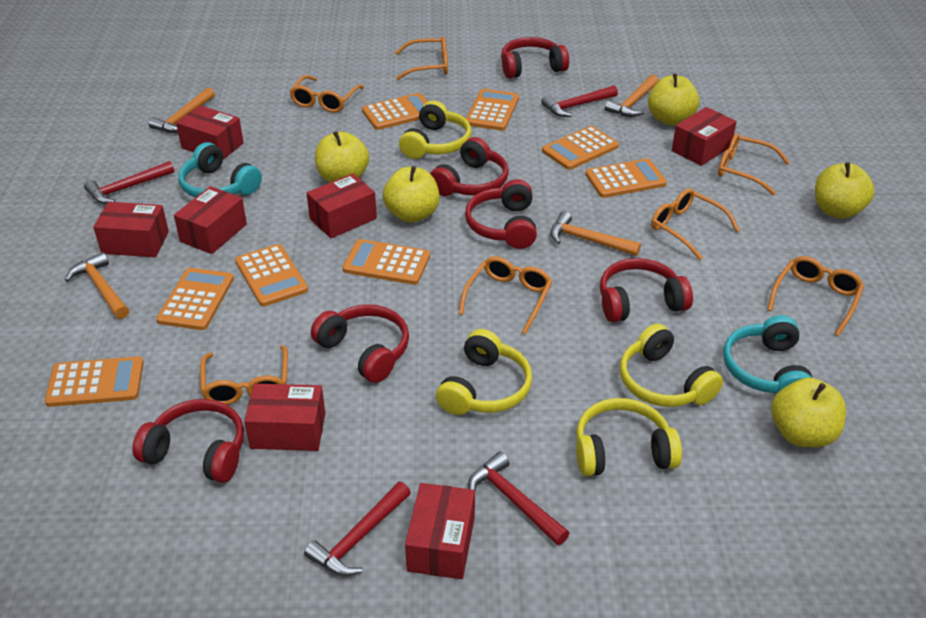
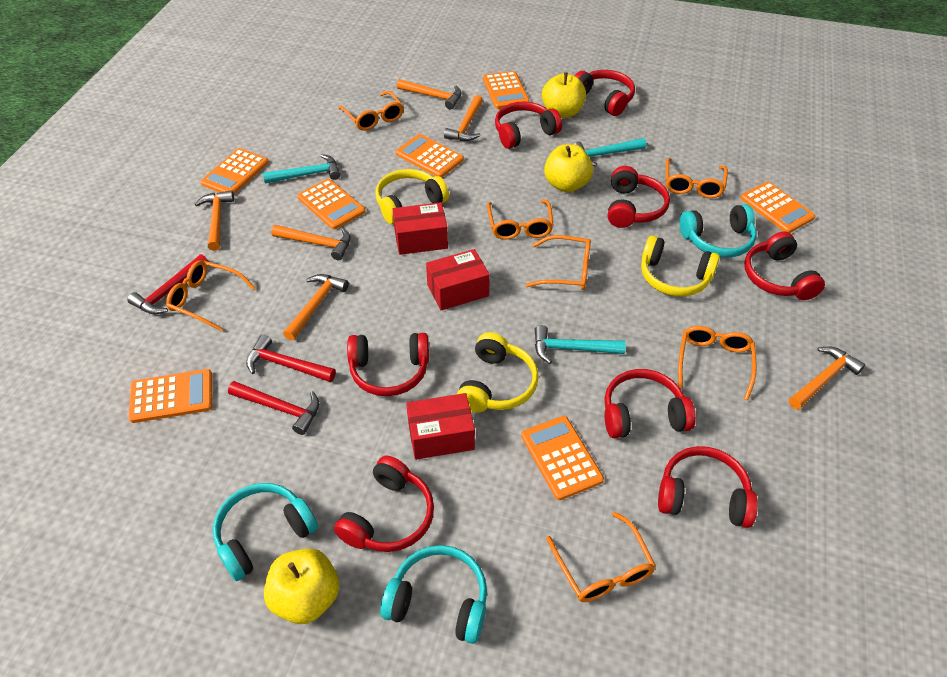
orange calculator: [45,356,144,407] [156,268,234,330] [235,244,308,307] [343,239,430,285] [362,93,428,130] [466,89,519,131] [542,126,619,170] [585,158,667,198] = 8 -> [128,369,212,423] [200,148,269,194] [297,179,366,230] [396,134,464,178] [483,71,530,109] [521,416,604,500] [741,182,815,233] = 7
orange hammer: [65,252,129,319] [148,87,215,133] [550,211,641,256] [605,75,659,117] = 4 -> [195,190,234,251] [271,225,351,261] [283,274,349,341] [397,79,462,110] [444,95,483,141] [789,346,865,410] = 6
red box: [93,202,169,257] [174,186,247,254] [176,105,244,160] [244,383,325,451] [307,174,377,238] [405,483,475,579] [672,107,737,166] = 7 -> [393,202,448,255] [406,393,475,460] [426,249,490,310] = 3
red hammer: [84,161,174,204] [304,482,411,576] [468,452,569,546] [541,85,618,117] = 4 -> [127,254,209,315] [228,381,319,435] [246,334,336,382] = 3
red headphones: [133,399,244,483] [311,304,409,383] [430,137,509,196] [465,179,537,249] [501,37,569,79] [600,258,693,322] = 6 -> [334,456,434,552] [347,333,429,396] [495,102,562,149] [574,70,635,116] [604,369,696,438] [608,166,670,228] [658,446,758,528] [744,231,825,300] = 8
turquoise hammer: none = 0 -> [263,154,340,184] [535,325,626,364] [573,138,646,166] = 3
turquoise headphones: [179,142,262,198] [723,315,812,394] = 2 -> [213,483,318,581] [380,545,487,644] [679,204,757,258] = 3
yellow apple: [315,131,369,183] [382,166,439,223] [648,73,700,125] [771,377,846,447] [815,162,875,219] = 5 -> [264,548,339,624] [542,72,586,118] [544,144,593,192] = 3
yellow headphones: [399,101,472,159] [436,329,532,415] [576,398,682,476] [620,324,723,407] = 4 -> [375,169,449,224] [457,332,539,413] [641,236,720,296] = 3

